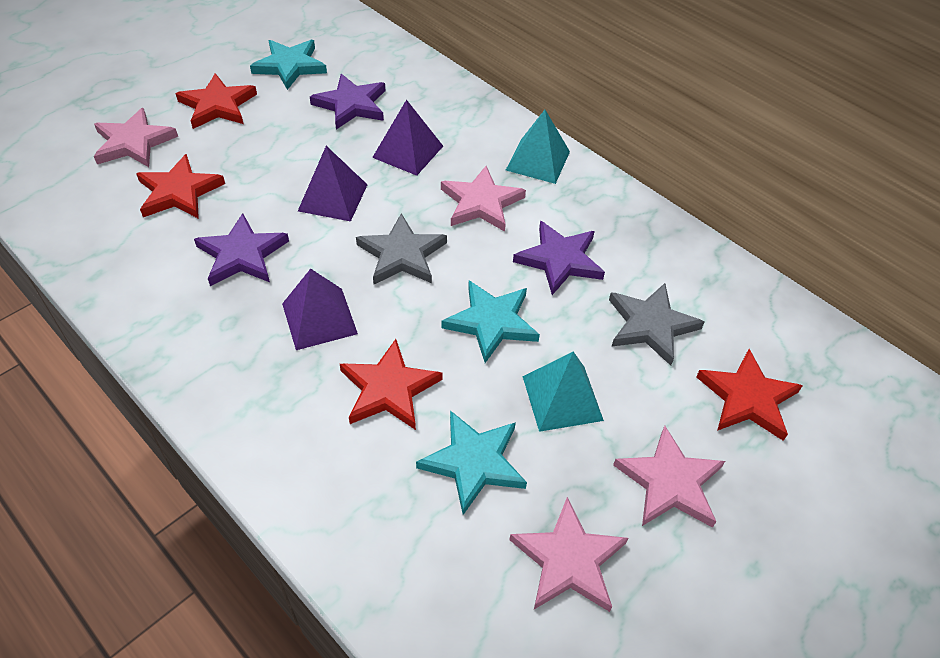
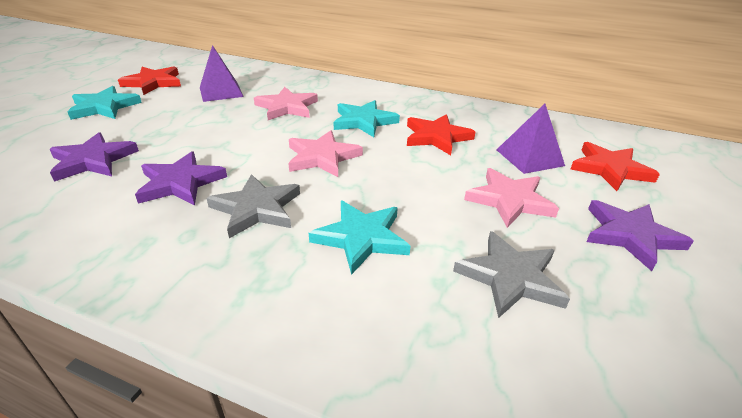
pink star: [94,108,178,167] [441,166,526,232] [509,497,628,612] [613,426,725,528] = 4 -> [254,87,318,120] [288,130,363,177] [464,168,559,228] = 3
purple pyramid: [282,269,358,350] [298,146,367,221] [372,99,443,176] = 3 -> [200,45,244,102] [497,104,565,174] = 2
red star: [136,154,225,219] [175,73,257,129] [340,339,442,430] [696,349,803,441] = 4 -> [118,67,181,95] [407,114,475,155] [571,142,660,191] = 3
turquoise pyramid: [506,110,570,184] [523,351,604,432] = 2 -> none = 0

